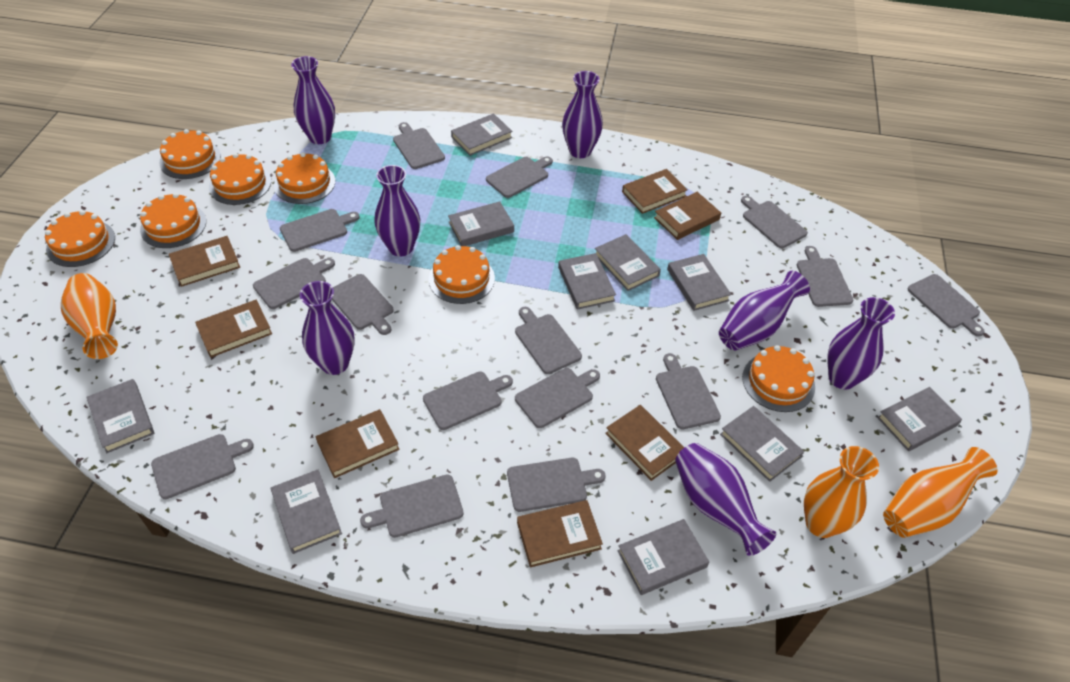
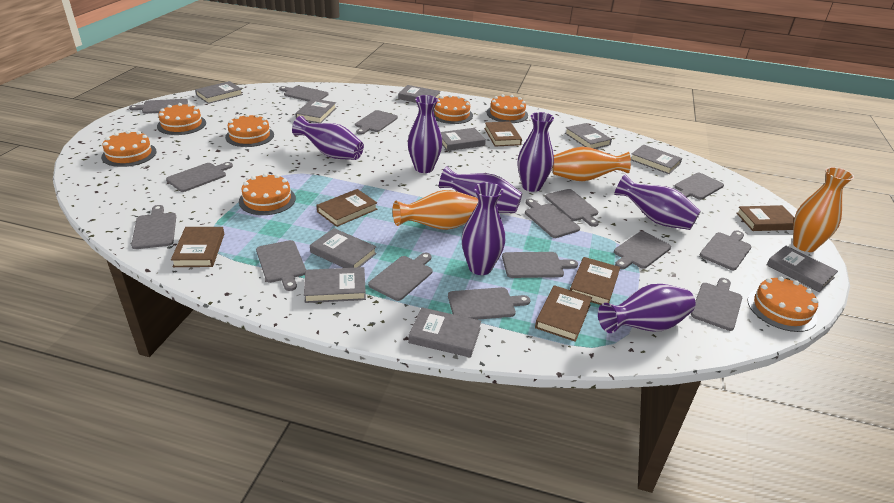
brown book: [169,236,240,287] [195,300,272,358] [316,409,400,478] [517,500,603,568] [605,405,684,481] [622,169,688,214] [654,192,721,240] = 7 -> [171,227,224,267] [316,189,377,227] [484,121,522,147] [535,285,592,342] [570,257,620,305] [737,205,795,231] = 6

